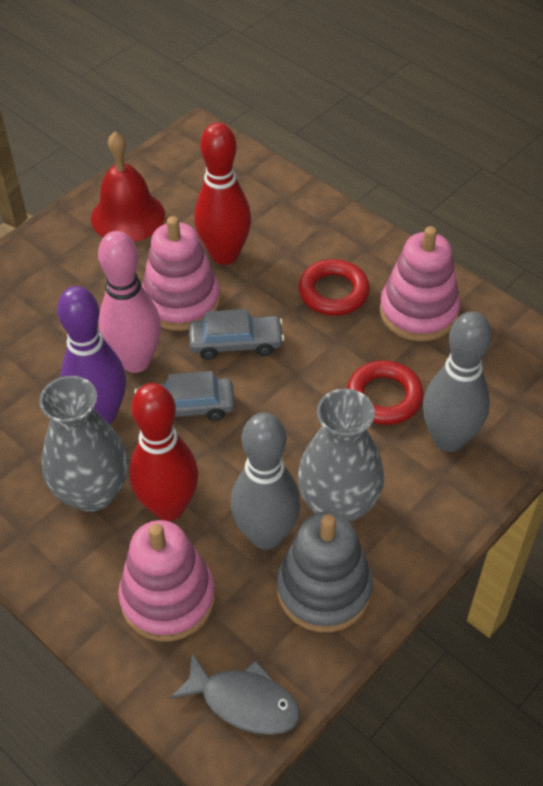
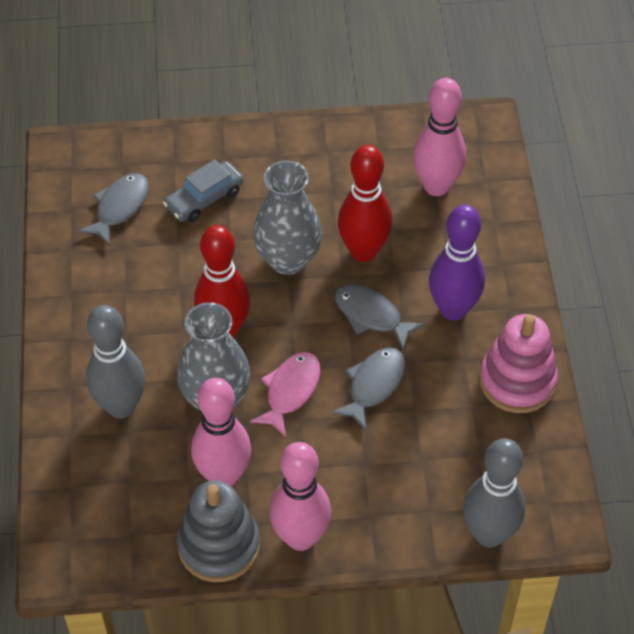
grey car: [134,371,235,421] [189,309,284,360] = 2 -> [163,159,243,222] = 1
grey fish: [170,653,300,735] = 1 -> [78,173,149,246] [331,347,405,430] [335,284,425,349] = 3
pink bowling pin: [98,231,161,373] = 1 -> [191,378,251,487] [270,442,331,551] [413,78,466,196] = 3
pink fish: none = 0 -> [250,352,321,437] = 1
pink stacking toy: [118,520,215,641] [142,216,220,331] [379,226,460,341] = 3 -> [479,314,558,413] = 1
red bell: [91,132,165,242] = 1 -> none = 0
red ring: [299,259,370,316] [347,360,424,425] = 2 -> none = 0

